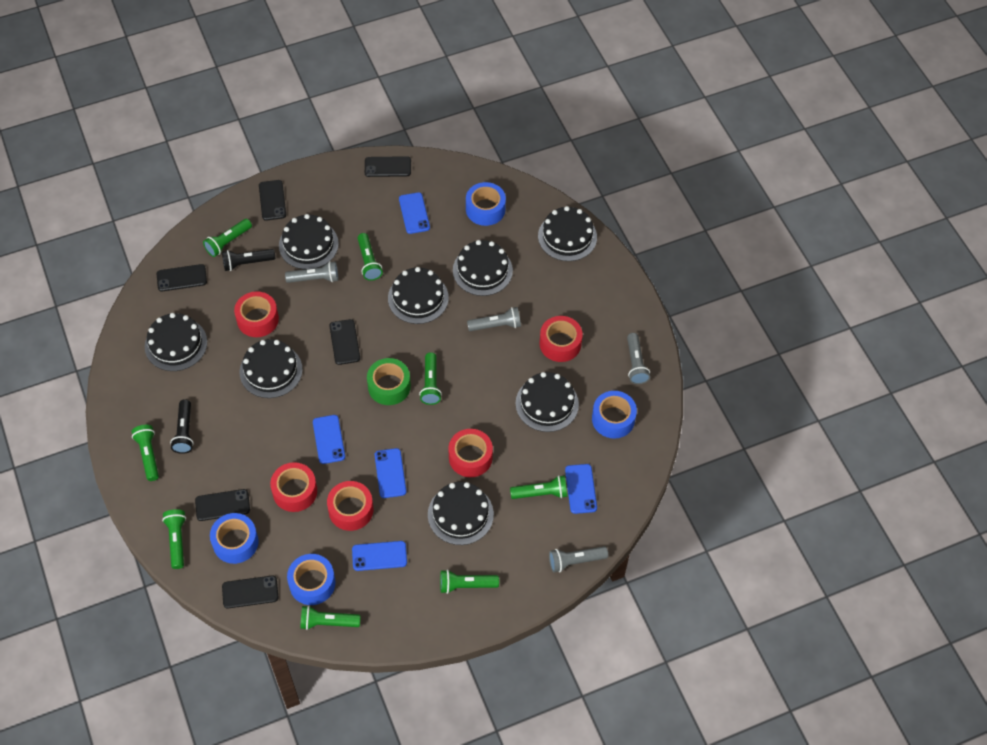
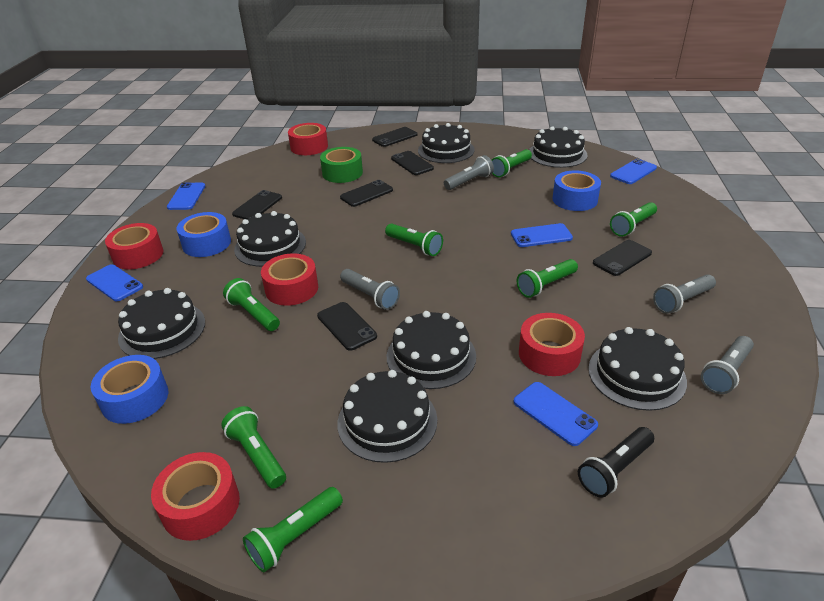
black cake: [145,313,207,371] [240,339,303,398] [279,214,339,269] [388,267,449,324] [428,482,494,545] [453,240,513,296] [515,372,579,432] [538,206,597,261] = 8 -> [118,288,205,359] [234,211,306,267] [337,370,437,463] [387,311,476,389] [418,123,475,163] [529,126,587,168] [588,327,687,411] = 7
black flashlight: [170,399,194,454] [222,249,275,271] = 2 -> [578,427,654,498] = 1
blue tape: [210,513,259,564] [287,554,335,605] [466,182,506,226] [592,391,637,438] = 4 -> [91,355,168,424] [176,212,231,257] [553,170,601,211] = 3
green flashlight: [132,425,159,481] [162,509,186,569] [203,219,252,257] [300,605,361,630] [358,233,383,281] [419,352,442,405] [440,570,499,594] [510,475,567,499] = 8 -> [221,406,286,489] [223,278,280,331] [243,487,343,572] [385,223,443,256] [491,149,532,177] [516,259,578,298] [610,202,657,237] = 7

